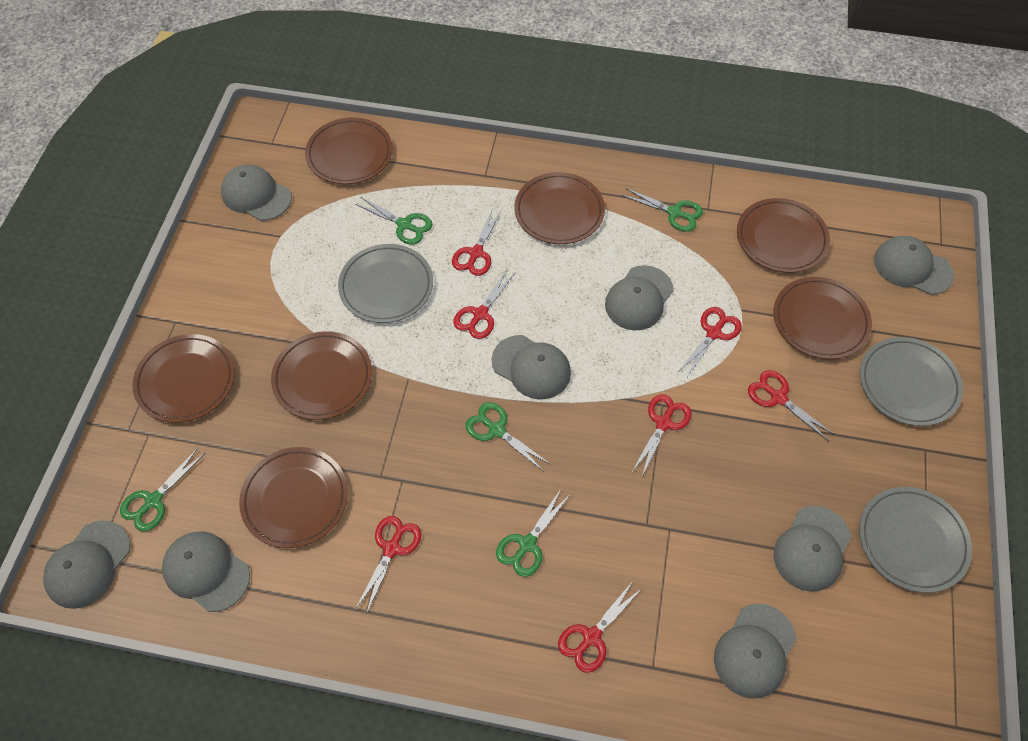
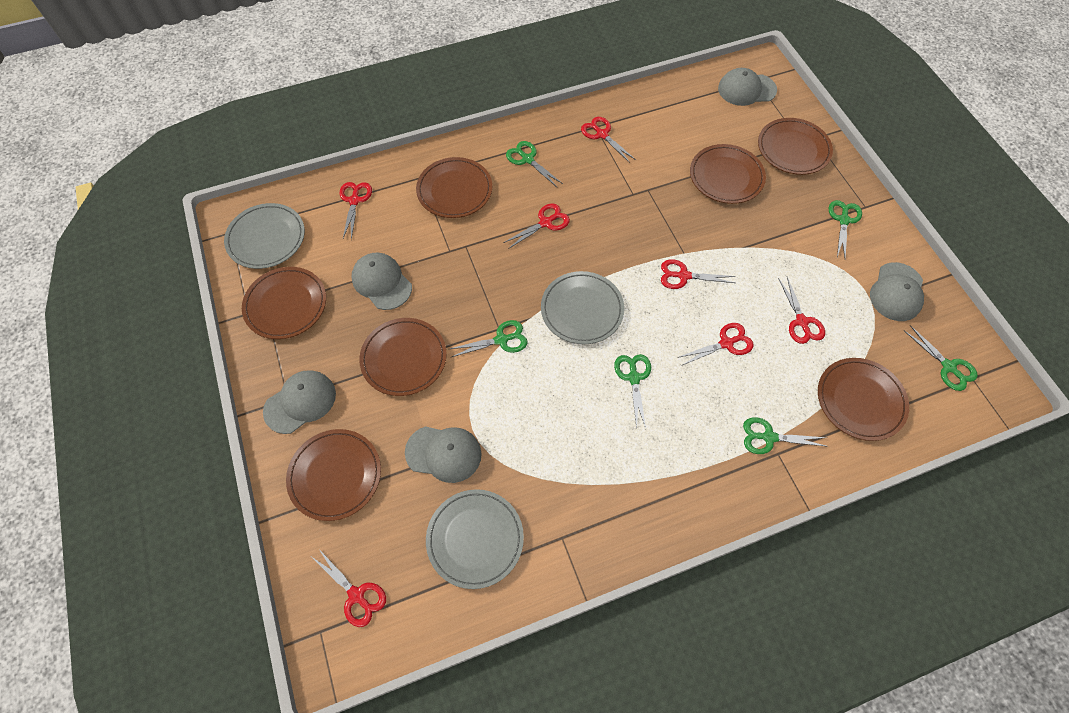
green scissors: [120,448,205,532] [355,197,433,245] [466,402,550,472] [496,489,570,577] [621,188,703,232] = 5 -> [450,320,528,357] [506,141,563,187] [614,354,651,429] [743,417,829,454] [829,200,862,258] [903,325,978,391] = 6
grey cap: [43,520,131,609] [162,531,250,612] [221,165,291,221] [492,335,571,400] [605,265,674,331] [714,603,796,699] [774,506,851,592] [874,236,954,295] = 8 -> [263,371,336,434] [351,253,412,310] [405,426,482,483] [718,68,777,106] [870,262,924,321] = 5

